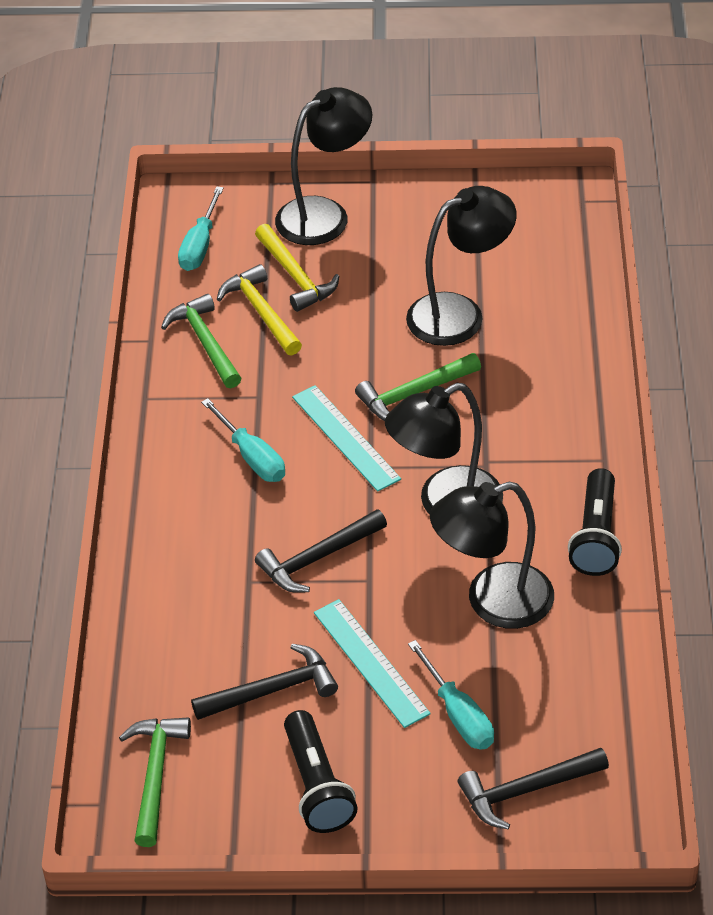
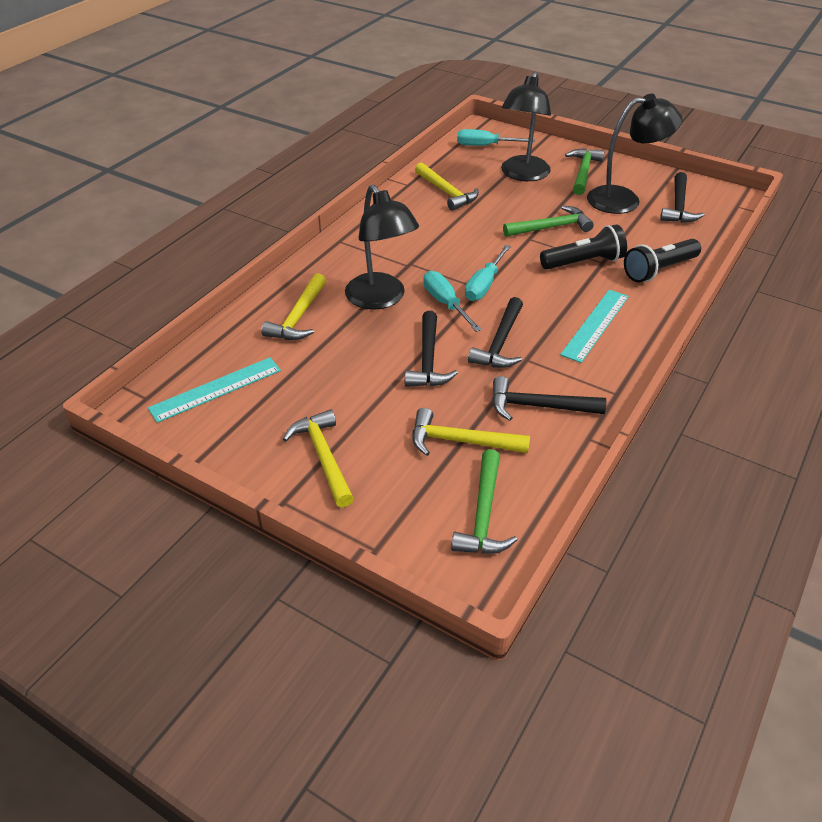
black hammer: [191,644,338,720] [255,509,387,593] [458,748,609,829] = 3 -> [405,311,458,387] [468,297,523,368] [492,376,606,421] [660,172,704,223] = 4
black lamp: [275,87,372,245] [385,383,503,515] [406,186,517,346] [430,482,554,629] = 4 -> [345,185,419,310] [501,72,551,181] [587,94,683,214] = 3
yellow hammer: [217,264,302,356] [255,224,339,312] = 2 -> [261,273,326,340] [283,409,354,507] [412,408,530,456] [415,162,479,211] = 4

